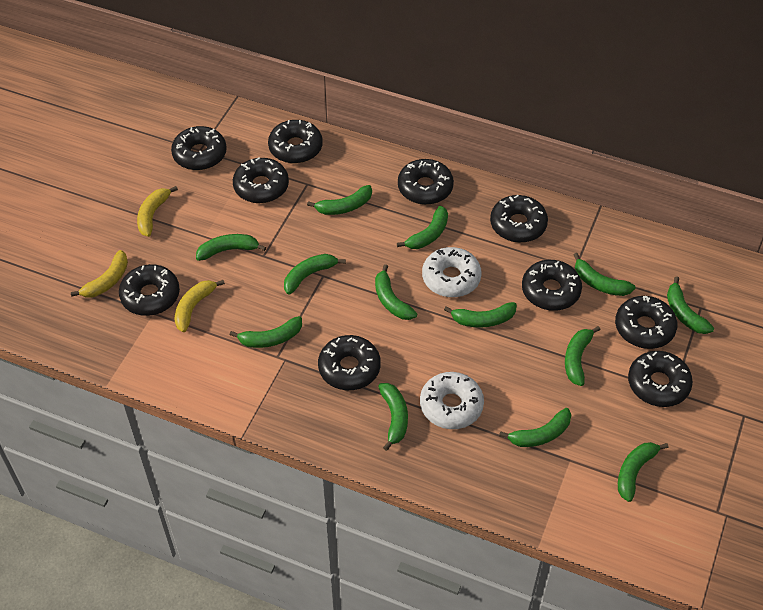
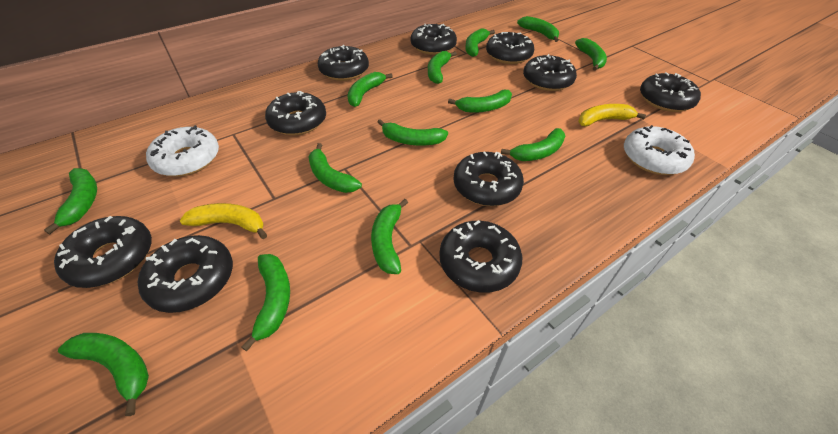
yellow banana: [71,250,128,298] [137,186,178,237] [175,280,225,332] = 3 -> [180,203,267,239] [578,104,646,127] = 2

